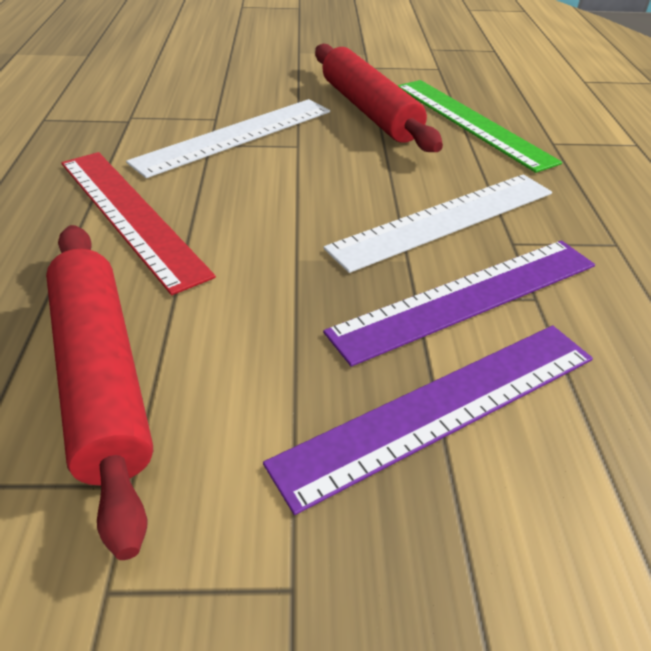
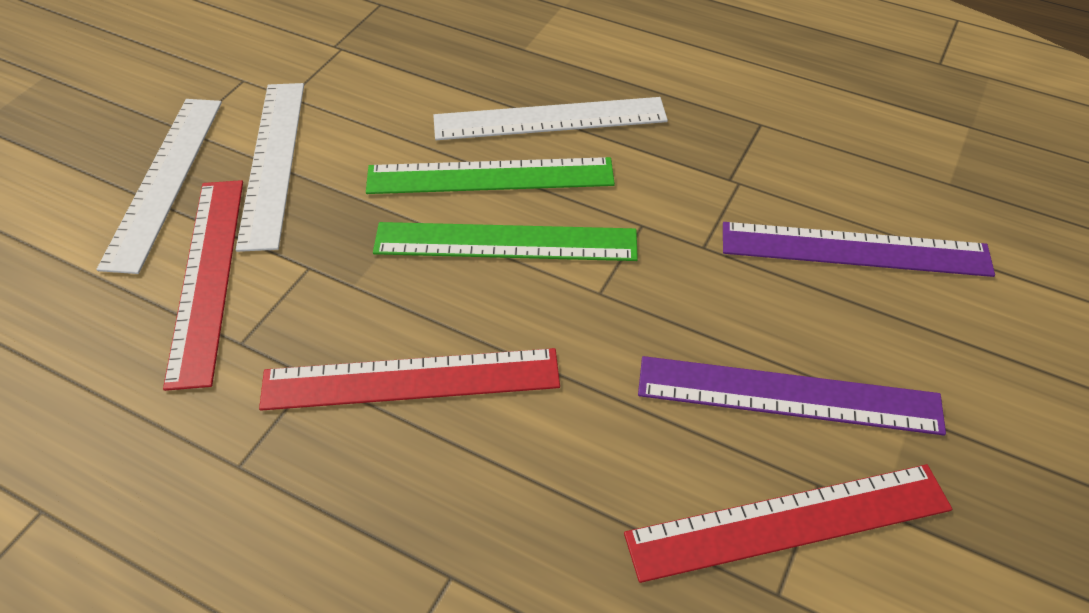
green ruler: [397,80,562,173] = 1 -> [366,157,615,194] [373,222,638,261] = 2
red rolling pin: [46,225,153,560] [315,44,443,152] = 2 -> none = 0
red ruler: [61,152,216,295] = 1 -> [163,180,243,391] [259,348,560,411] [624,464,952,583] = 3
white ruler: [126,99,330,178] [323,174,552,273] = 2 -> [96,99,222,274] [236,83,304,252] [433,97,668,140] = 3

